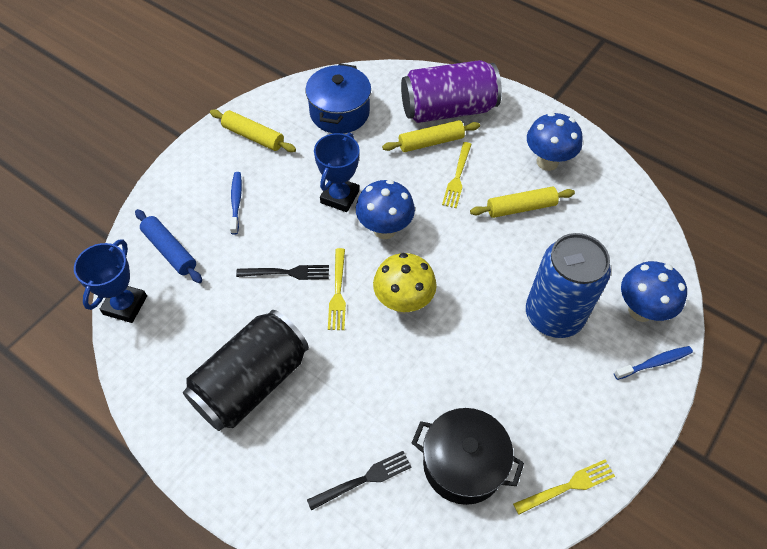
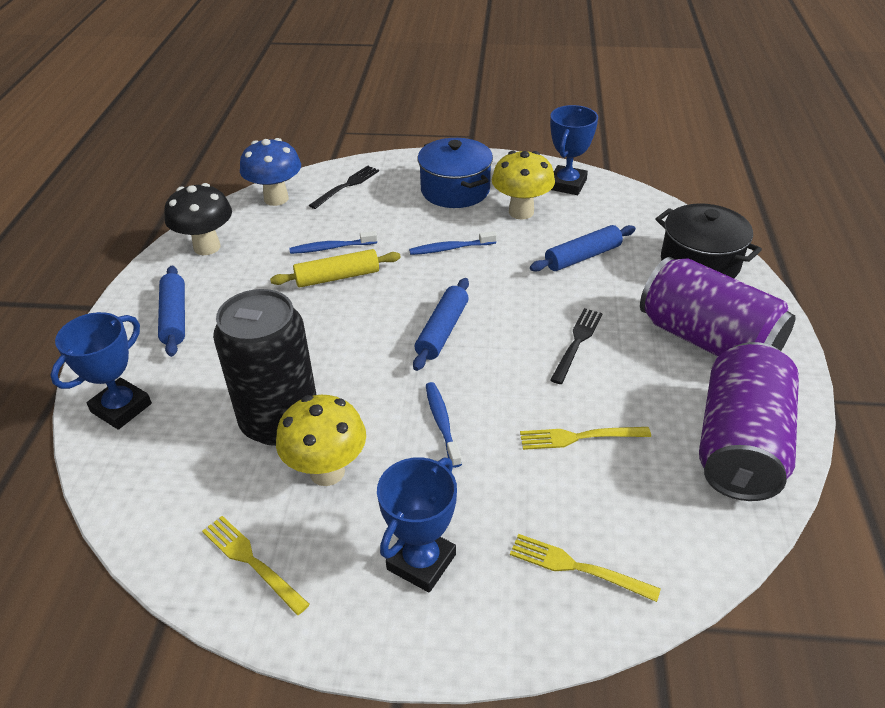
black mushroom: none = 0 -> [164,183,232,255] = 1
blue can: [526,233,611,338] = 1 -> none = 0
blue mushroom: [356,180,415,239] [527,112,583,171] [621,261,687,322] = 3 -> [240,138,301,206] = 1
blue rolling pin: [135,209,202,283] = 1 -> [158,266,185,357] [413,278,469,371] [530,225,636,272] = 3
blue toothbrush: [230,172,242,235] [614,346,693,380] = 2 -> [289,231,377,254] [409,231,497,255] [426,382,462,468] = 3
blue trophy: [74,239,147,323] [314,133,360,212] = 2 -> [51,312,152,430] [377,457,457,593] [550,105,598,195] = 3
purple can: [401,60,502,123] = 1 -> [640,257,796,356] [699,342,799,501] = 2
yellow mushroom: [373,253,437,314] = 1 -> [276,395,366,486] [492,151,555,220] = 2
yellow rolling pin: [210,109,296,152] [382,120,480,152] [470,187,575,218] = 3 -> [270,249,401,287] = 1

